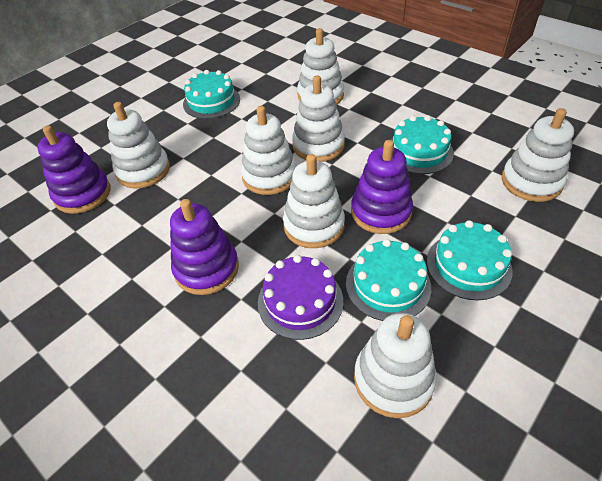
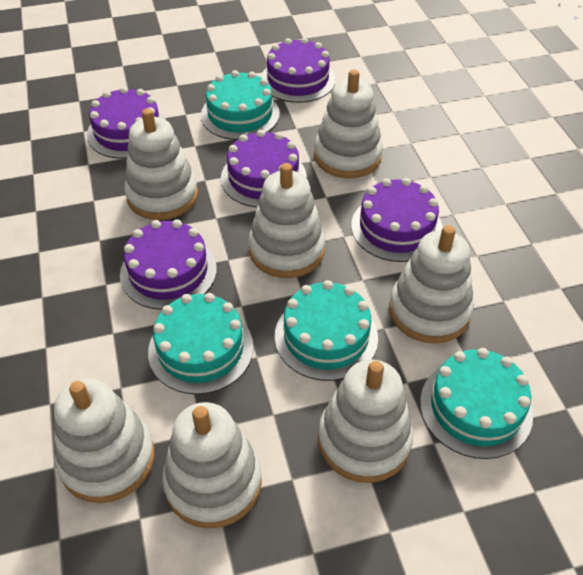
purple cake: [258,255,343,340] = 1 -> [87,87,166,159] [120,220,217,310] [221,130,307,208] [261,37,336,103] [351,178,443,262] = 5
purple stacking toy: [37,125,111,214] [170,199,239,295] [351,140,413,234] = 3 -> none = 0

